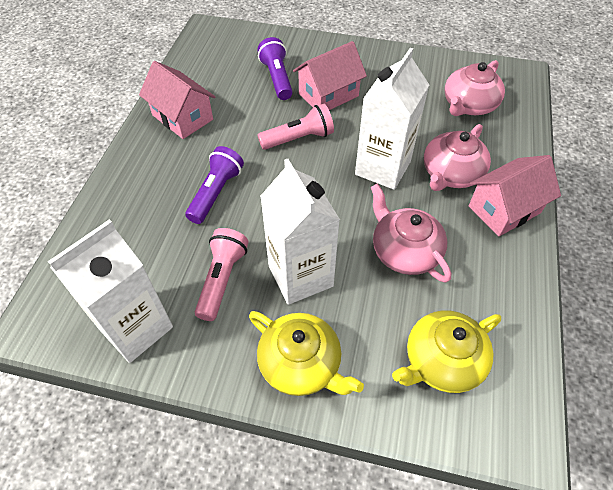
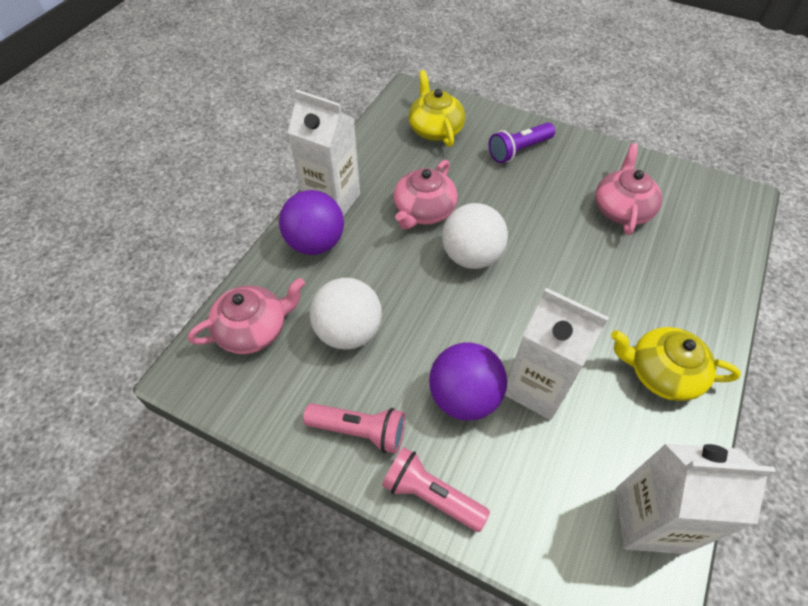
pink house: [139,61,216,139] [293,41,367,110] [469,155,561,236] = 3 -> none = 0
purple ball: none = 0 -> [279,190,344,255] [429,342,507,420] = 2
purple flashlight: [185,146,244,224] [257,37,293,100] = 2 -> [489,122,555,163] = 1
white ball: none = 0 -> [310,278,382,349] [442,203,508,269] = 2

